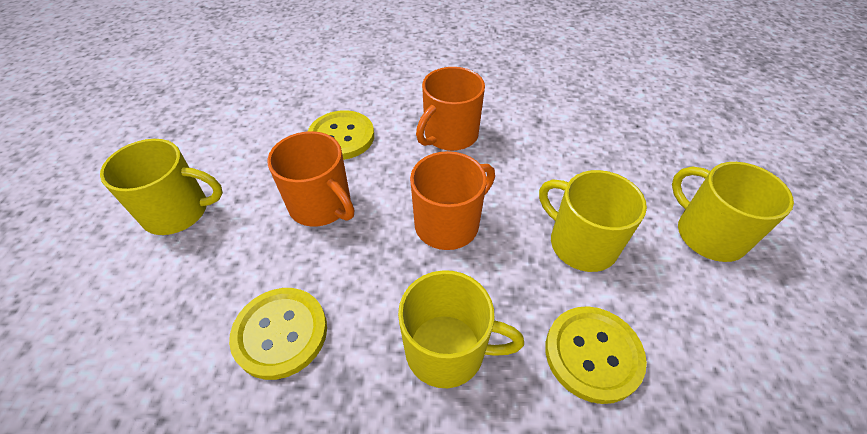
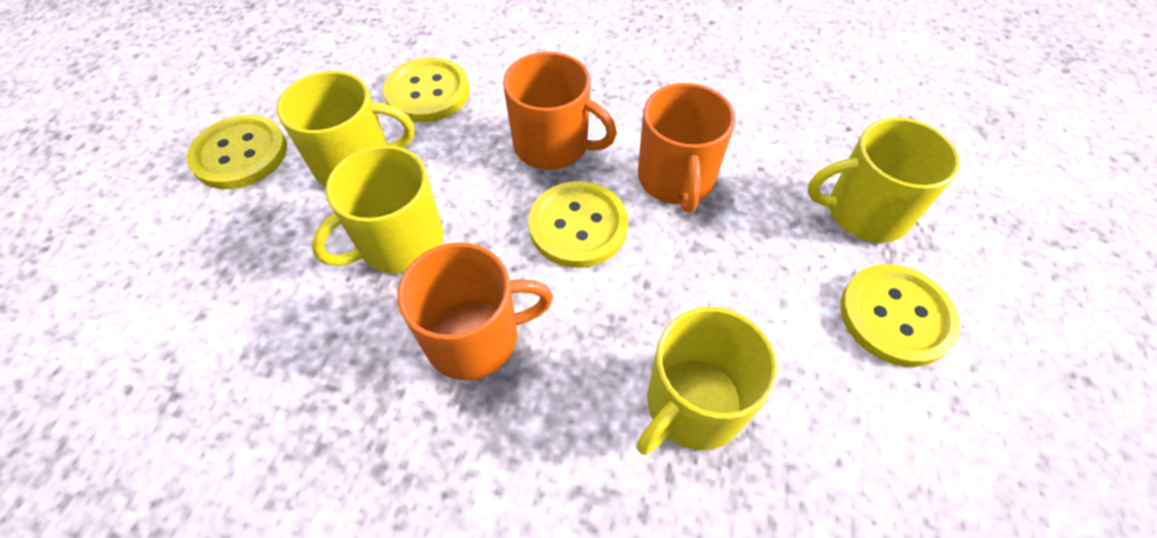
yellow button: [229,288,327,380] [308,110,374,160] [545,306,647,404] = 3 -> [187,115,287,189] [383,57,470,122] [528,181,628,268] [841,264,960,367] = 4

